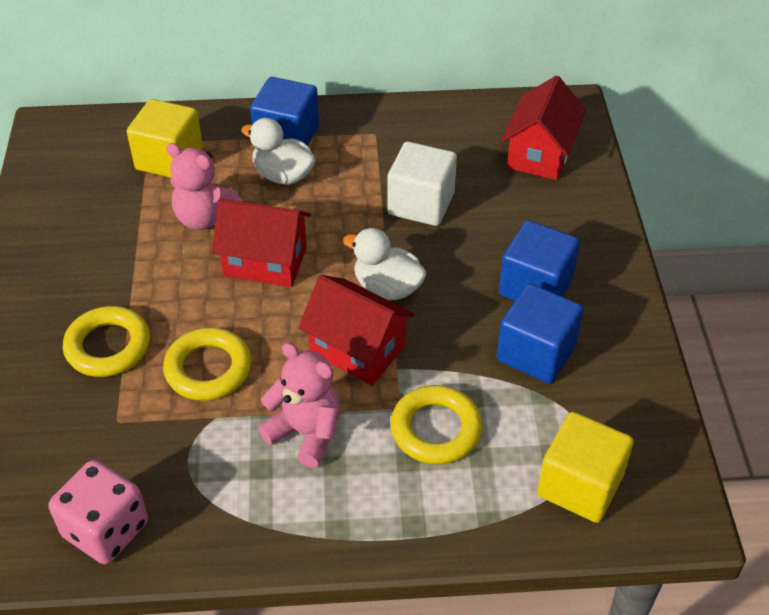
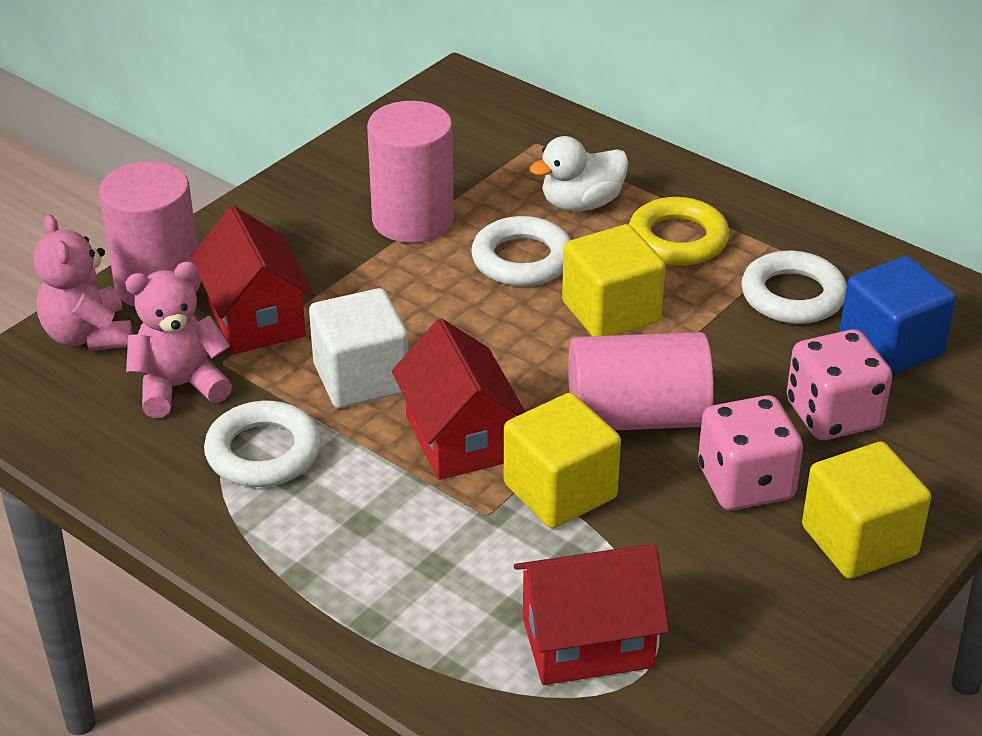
blue cube: [250,77,319,146] [497,284,584,384] [499,220,580,301] = 3 -> [839,256,956,375] = 1
pink cylinder: none = 0 -> [99,161,201,307] [367,101,454,243] [568,332,714,430] = 3
pink dice: [49,460,148,564] = 1 -> [698,395,803,510] [787,329,892,440] = 2
white duck: [241,118,316,185] [343,228,427,300] = 2 -> [530,136,629,211] = 1
white ring: none = 0 -> [204,401,321,487] [471,216,571,286] [741,251,847,324] = 3
yellow cube: [127,99,203,178] [537,412,634,523] = 2 -> [504,393,621,528] [562,224,666,336] [802,442,931,579] = 3
yellow ring: [63,306,150,377] [163,327,251,401] [391,385,483,465] = 3 -> [629,197,729,265] = 1

